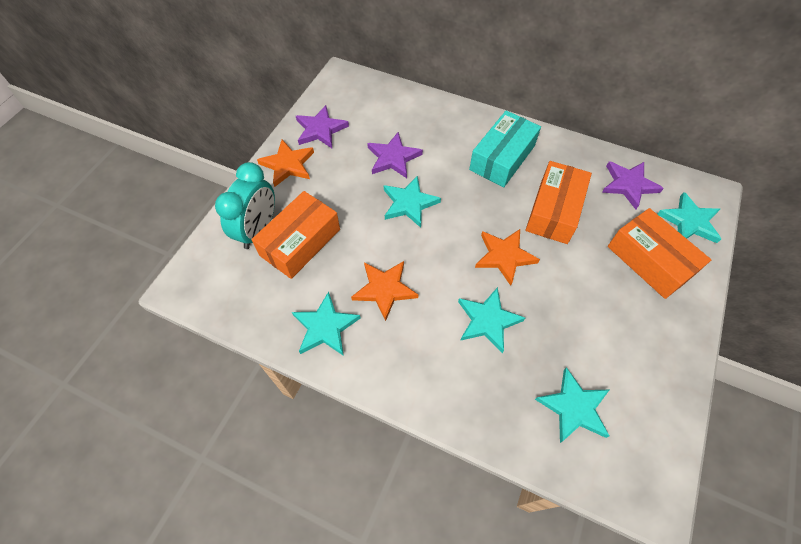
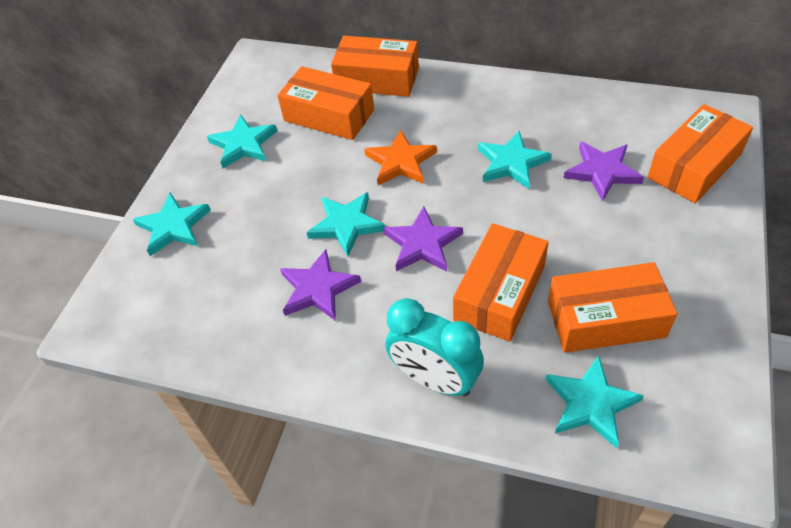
orange box: [252,191,340,279] [525,161,592,244] [608,208,711,299] = 3 -> [277,66,374,140] [331,36,419,97] [453,223,549,342] [548,262,677,353] [647,104,753,203] = 5
orange star: [257,140,314,187] [351,261,418,321] [475,229,540,286] = 3 -> [364,130,437,185] = 1
turquoise box: [469,110,541,187] = 1 -> none = 0

